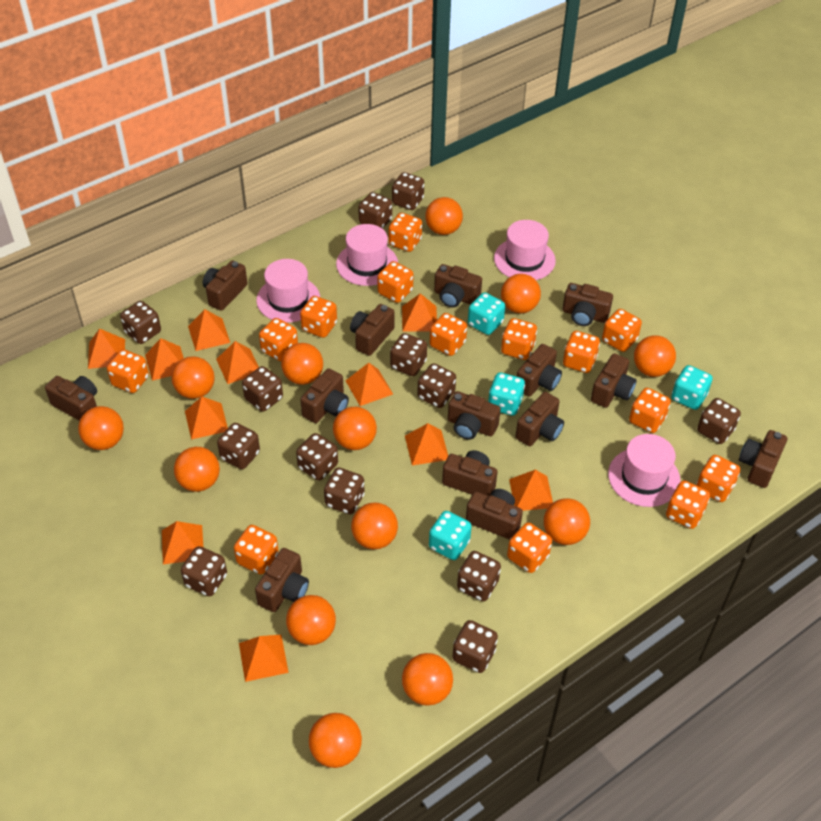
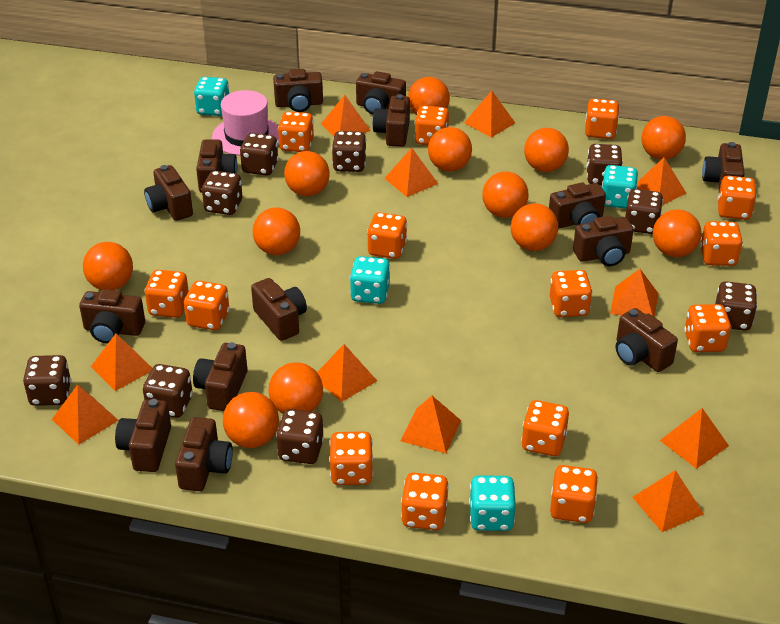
brown dice: [120,301,161,344] [181,546,227,596] [217,423,260,469] [242,366,283,412] [296,433,338,481] [324,468,365,514] [358,192,392,229] [390,333,427,376] [392,172,424,210] [417,363,456,408] [452,620,498,673] [457,551,501,601] [697,398,741,444] = 13 -> [23,355,71,406] [143,364,193,418] [202,171,242,215] [240,133,279,176] [276,409,324,464] [332,131,366,172] [586,144,623,185] [625,189,663,234] [715,281,757,331] = 9
orange ball: [78,406,124,450] [171,356,215,399] [174,447,220,492] [281,343,323,385] [286,595,336,645] [309,713,362,768] [333,406,377,450] [351,503,398,549] [402,653,453,706] [425,197,463,235] [501,274,541,313] [544,498,590,545] [634,335,676,377] = 13 -> [83,242,133,290] [223,392,279,448] [253,207,300,255] [268,362,323,414] [284,151,330,196] [408,77,450,115] [428,127,472,172] [482,171,529,218] [511,203,558,251] [524,128,569,172] [642,116,686,160] [653,210,702,257] = 12
pink hat: [256,259,320,323] [336,224,398,286] [494,220,556,280] [608,434,681,507] = 4 -> [212,90,279,156] = 1

